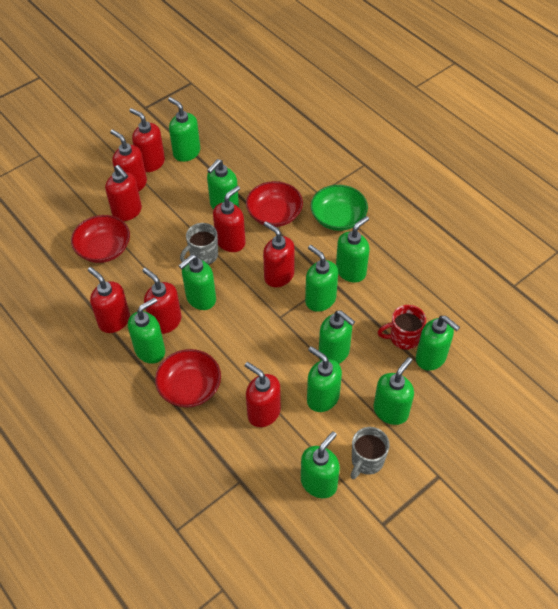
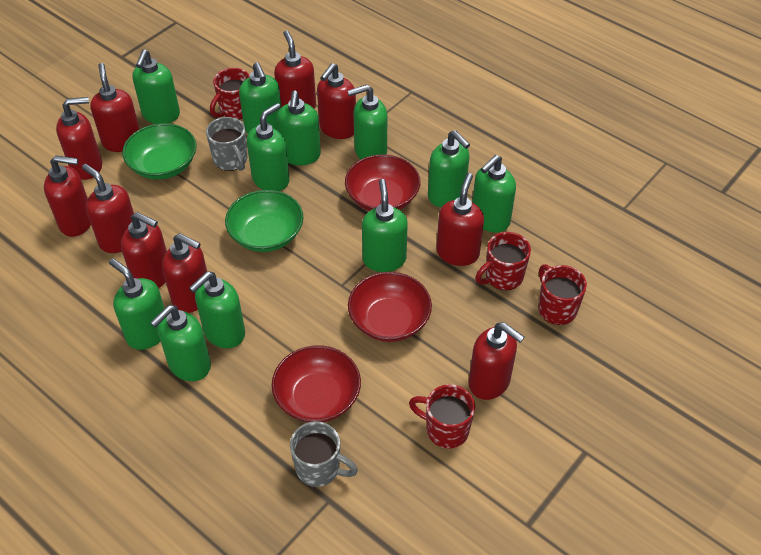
green bowl: [311,185,368,231] = 1 -> [122,123,197,180] [225,190,303,252] = 2
red mug: [378,305,426,350] = 1 -> [210,68,250,119] [409,384,475,449] [475,232,531,290] [538,264,587,325] = 4
red soap dispenser: [88,267,130,333] [105,165,142,221] [110,129,147,191] [129,108,165,172] [142,268,181,334] [213,186,245,252] [244,362,281,427] [263,221,295,287] = 8 -> [44,155,91,237] [56,97,102,180] [82,164,134,253] [90,63,140,152] [121,212,167,288] [162,233,207,313] [274,30,316,109] [317,63,356,139] [436,173,484,266] [469,322,524,400] = 10

